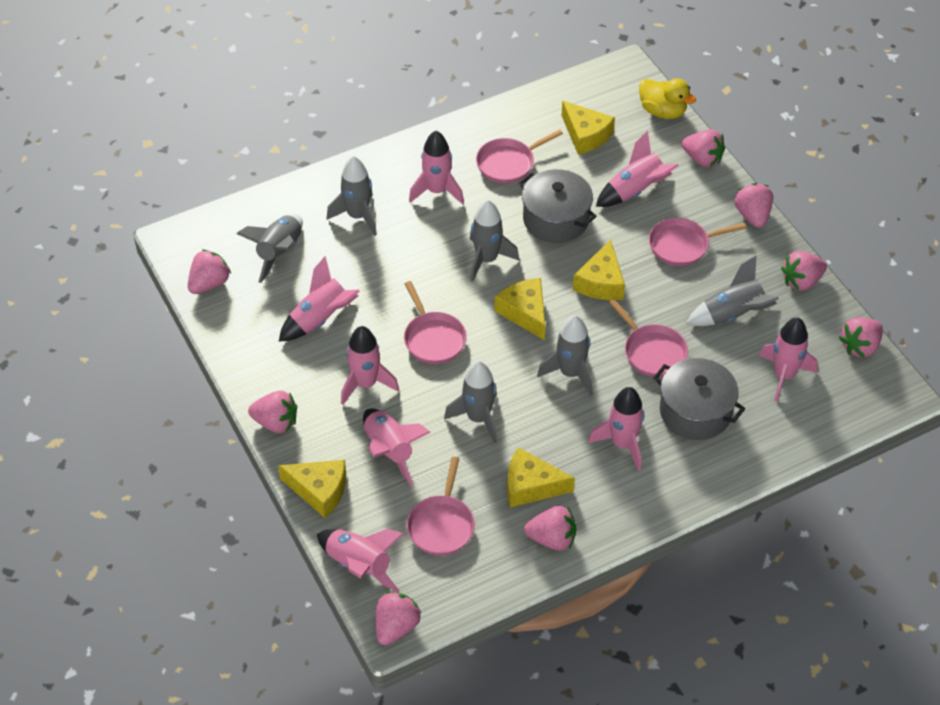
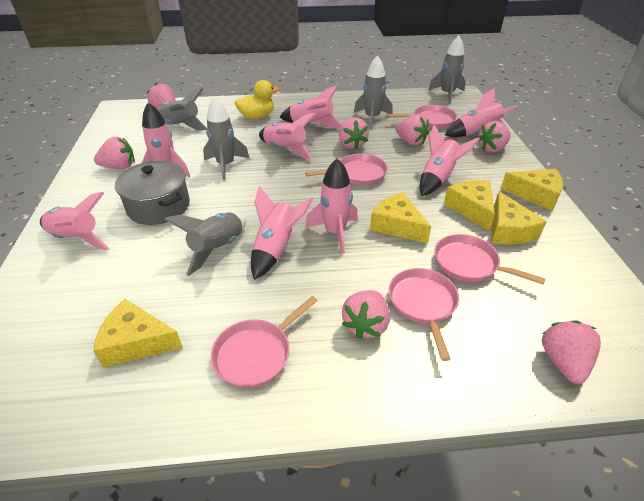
grey pot: [519,169,597,243] [653,358,745,440] = 2 -> [115,161,190,225] = 1
grey rocket: [236,214,303,283] [327,156,377,236] [444,361,497,444] [470,200,519,282] [537,315,593,396] [686,255,779,326] = 6 -> [156,87,207,130] [164,212,246,276] [203,96,249,180] [354,55,393,129] [428,36,465,104] = 5
pink strawberry: [188,249,231,294] [248,391,297,433] [376,591,422,645] [524,506,576,551] [682,130,725,167] [734,183,773,228] [781,251,827,291] [839,317,883,358] = 8 -> [94,137,135,169] [147,83,176,108] [339,118,369,149] [342,290,390,339] [395,114,429,146] [477,121,510,153] [542,321,601,384] = 7

